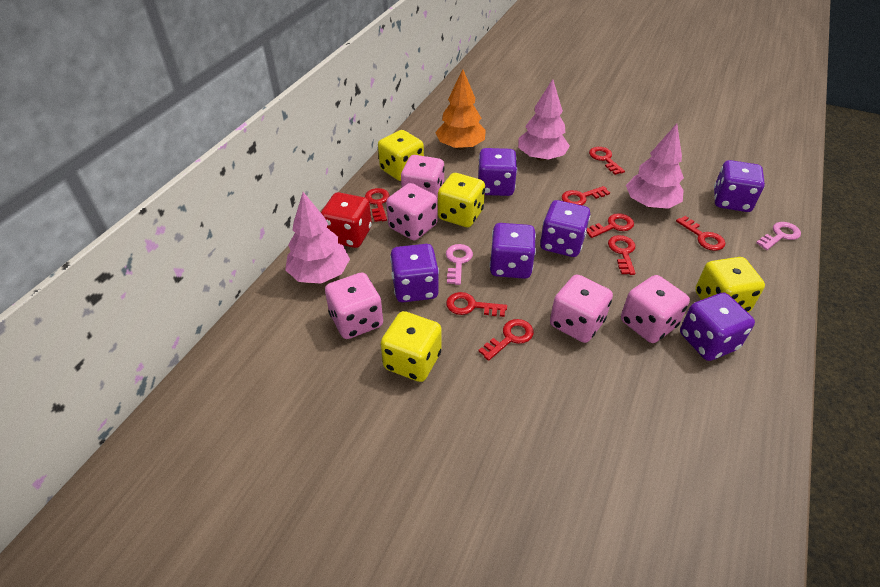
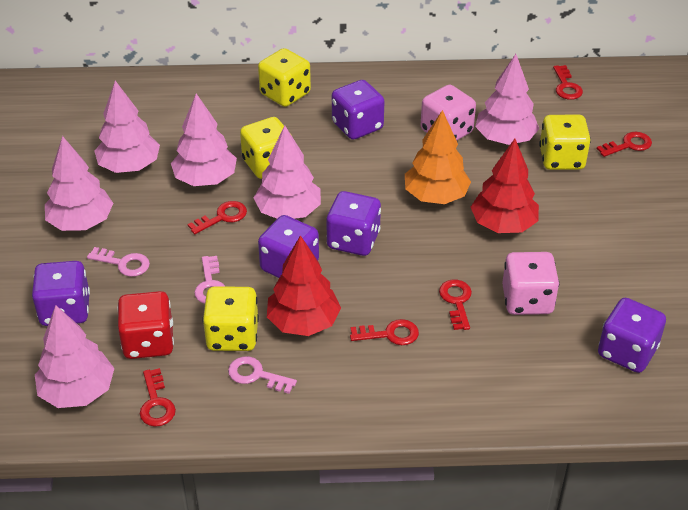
pink dice: [325,273,383,339] [386,183,437,240] [401,155,445,202] [550,274,613,343] [621,275,690,343] = 5 -> [421,85,476,140] [502,252,559,315] = 2
pink key: [446,244,473,285] [756,222,801,250] = 2 -> [87,247,150,277] [194,256,225,304] [228,356,297,394] = 3
pink tree: [285,192,350,284] [518,79,570,161] [626,123,684,209] = 3 -> [35,305,114,408] [45,136,113,231] [95,81,160,173] [171,93,237,186] [254,126,321,219] [475,54,539,145] = 6
purple dice: [390,244,439,302] [478,148,517,196] [489,223,536,279] [540,200,590,257] [680,293,755,361] [714,160,765,212] = 6 -> [32,261,90,326] [258,215,319,278] [326,191,381,256] [332,80,384,140] [598,298,666,373] = 5
red key: [365,188,390,222] [446,292,507,317] [478,319,534,361] [562,186,610,205] [587,213,634,238] [589,147,625,175] [608,235,636,275] [676,216,725,251] = 8 -> [140,368,176,427] [188,201,247,234] [350,319,419,345] [439,280,472,330] [553,65,583,100] [597,132,652,157] = 6
red tree: none = 0 -> [267,235,341,336] [471,139,539,233] = 2

